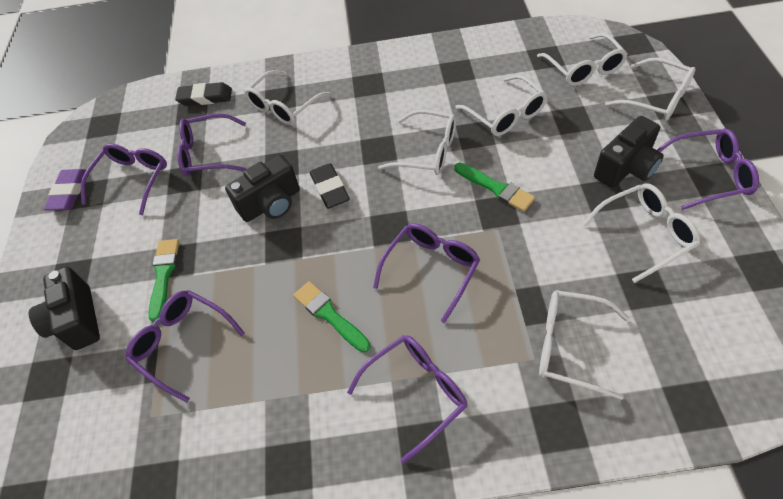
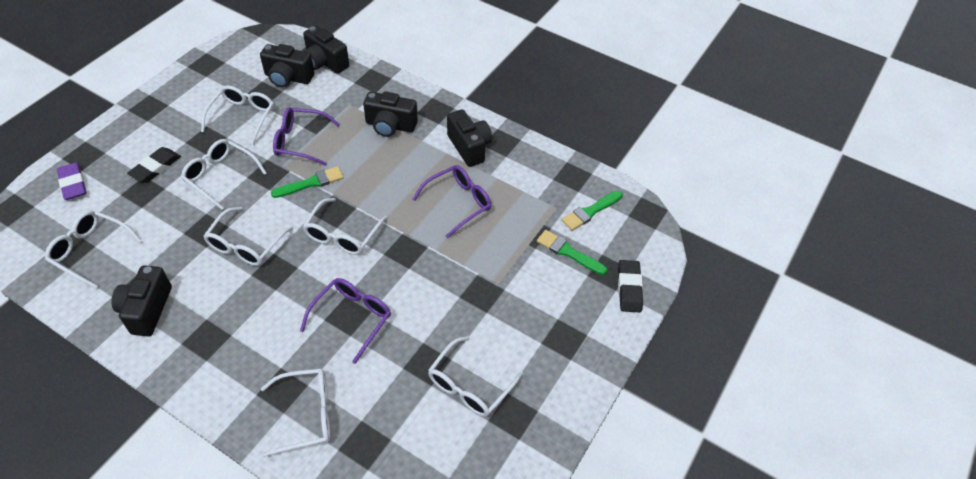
black camera: [29,267,100,350] [225,155,300,222] [594,116,664,188] = 3 -> [111,265,172,336] [260,44,314,87] [303,26,349,74] [363,92,418,137] [447,109,492,167] = 5
purple glasses: [81,144,167,215] [126,290,245,402] [177,113,246,176] [347,335,467,463] [373,223,480,323] [657,129,759,210] = 6 -> [273,107,340,166] [300,278,391,364] [412,165,491,238] = 3

